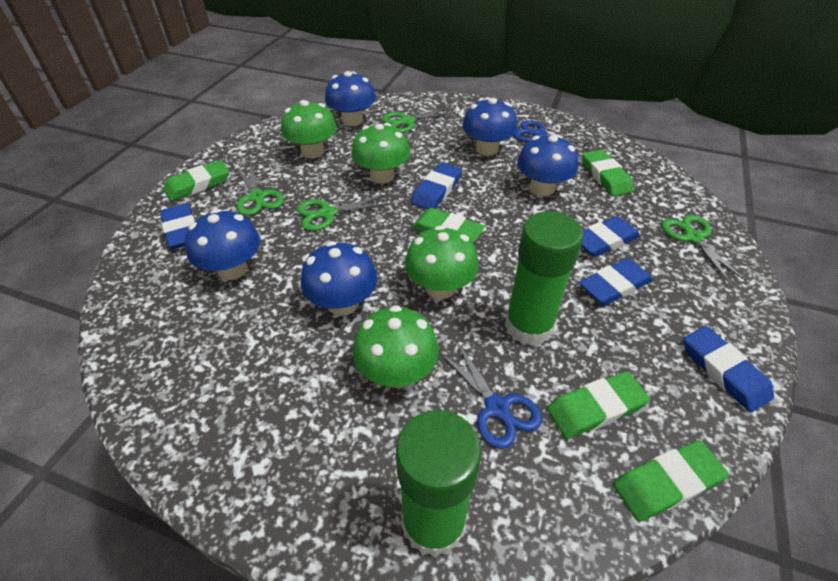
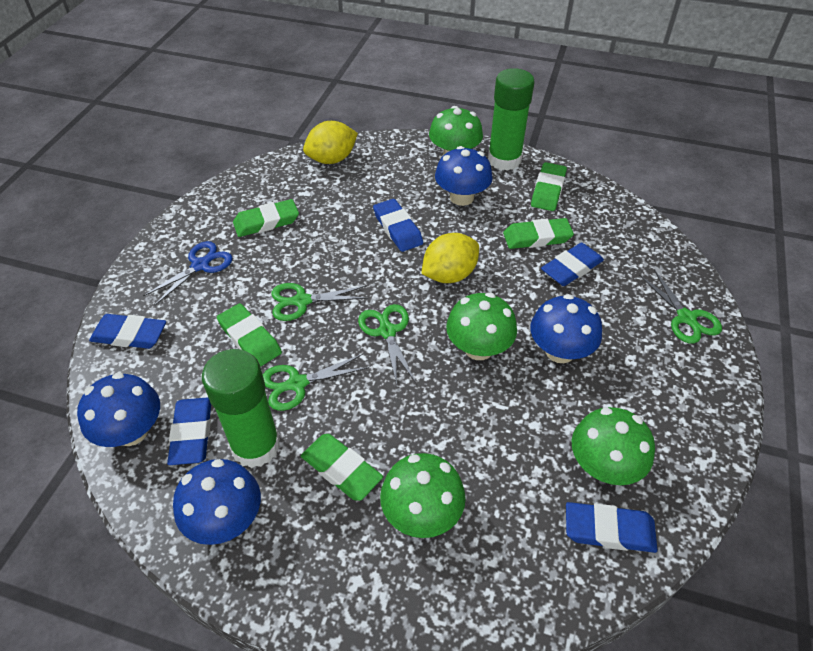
blue mushroom: [185,209,260,280] [301,241,377,316] [325,71,376,126] [462,97,517,156] [517,135,578,196] = 5 -> [77,372,160,447] [173,459,261,545] [435,146,493,206] [530,294,602,363] = 4
blue scissors: [439,342,542,449] [513,120,593,151] = 2 -> [143,241,233,305] = 1
yellow lemon: none = 0 -> [303,121,358,164] [421,233,479,283] = 2

